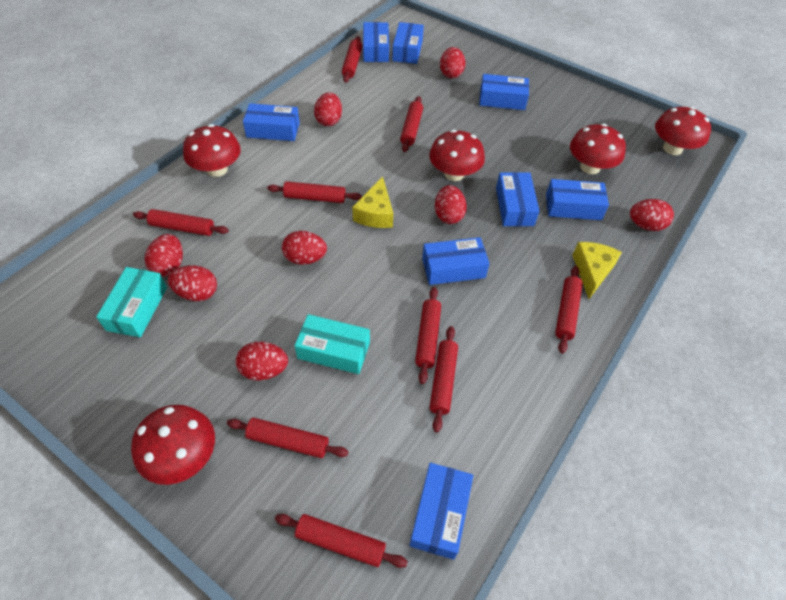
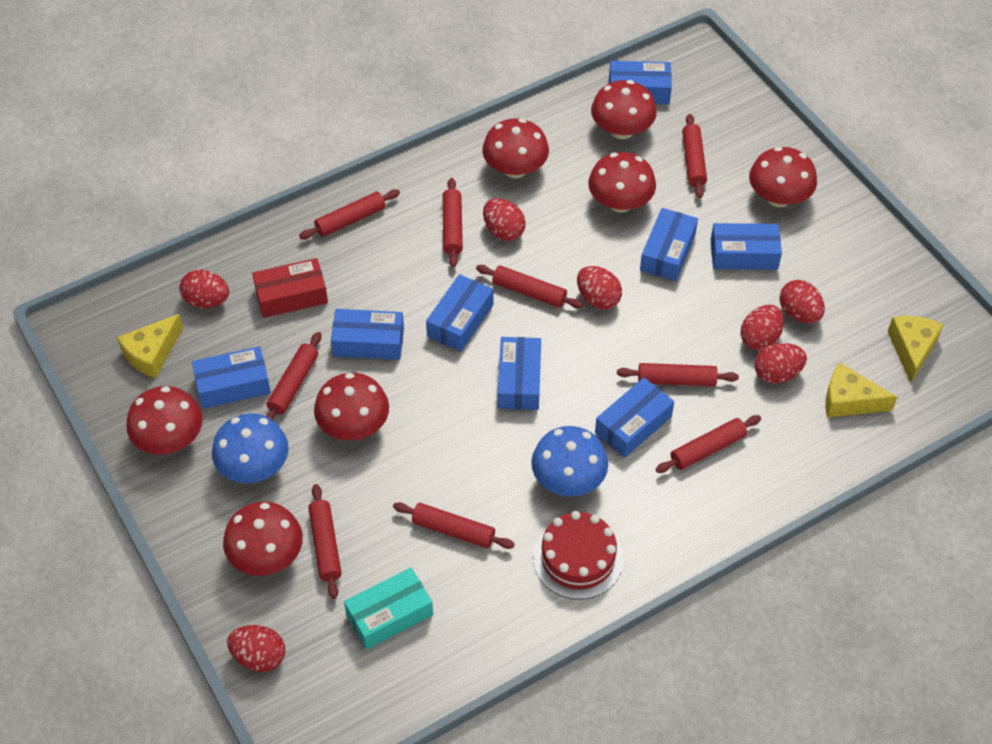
blue mushroom: none = 0 -> [212,413,289,483] [531,426,608,496] = 2
red box: none = 0 -> [252,258,328,318] = 1
red cake: none = 0 -> [533,511,624,599] = 1
red egg: [145,234,183,277] [168,265,217,301] [236,342,288,380] [282,231,327,265] [314,92,342,126] [435,185,467,224] [440,47,465,78] [630,199,674,231] = 8 -> [180,270,229,308] [227,625,285,672] [483,198,526,241] [577,266,622,310] [741,305,784,351] [754,343,807,383] [779,280,825,323] = 7
red mushroom: [131,405,215,485] [183,124,241,177] [429,129,485,181] [570,124,626,174] [655,106,711,155] = 5 -> [126,386,203,455] [223,502,303,576] [314,373,389,440] [482,118,549,178] [588,152,656,212] [591,80,657,139] [749,147,817,207] = 7
turquoise box: [96,267,167,337] [294,314,370,374] = 2 -> [344,568,433,650] = 1
yellow cheese: [352,177,393,228] [572,242,622,299] = 2 -> [117,314,183,379] [825,362,898,418] [888,316,944,383] = 3

